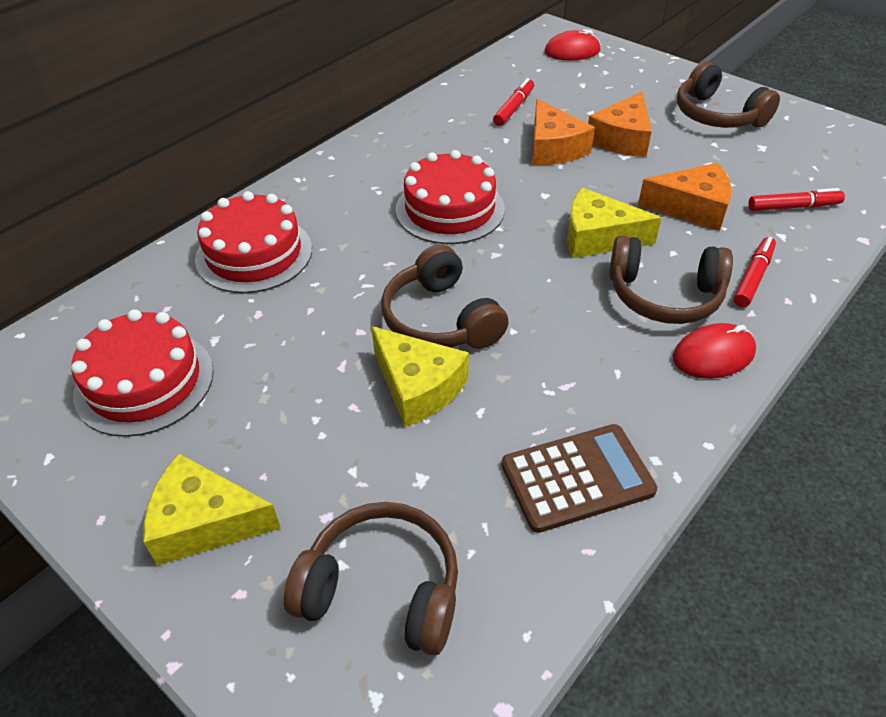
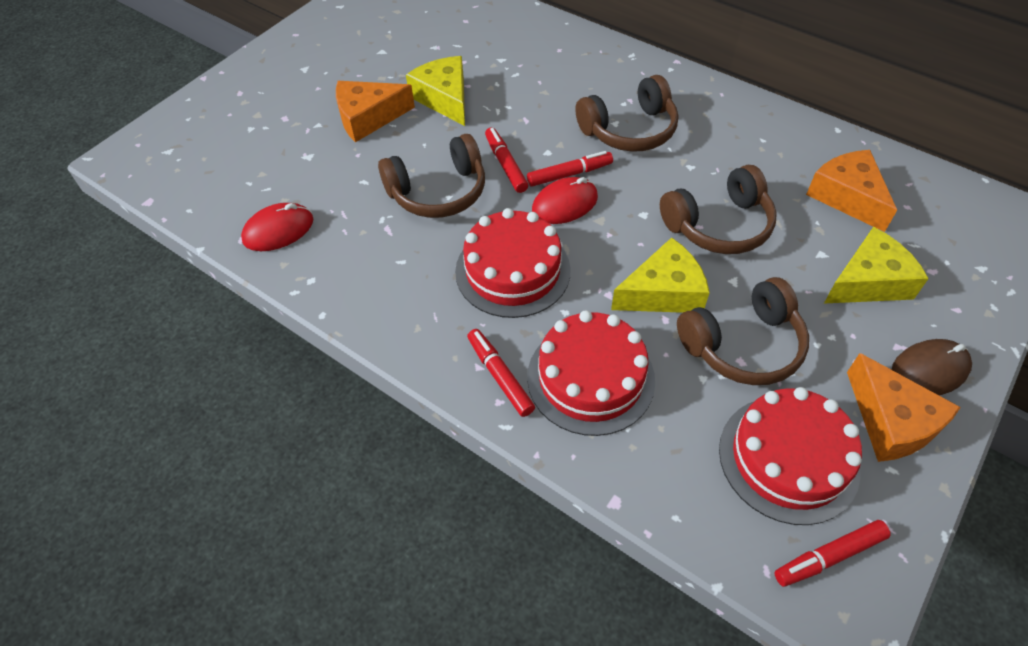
brown calculator: [502,424,657,533] = 1 -> none = 0
brown mouse: none = 0 -> [892,339,972,395] = 1
red marker: [493,78,534,126] [733,237,776,307] [748,188,845,211] = 3 -> [467,329,535,417] [485,127,528,193] [527,151,613,187] [774,520,891,587] = 4

